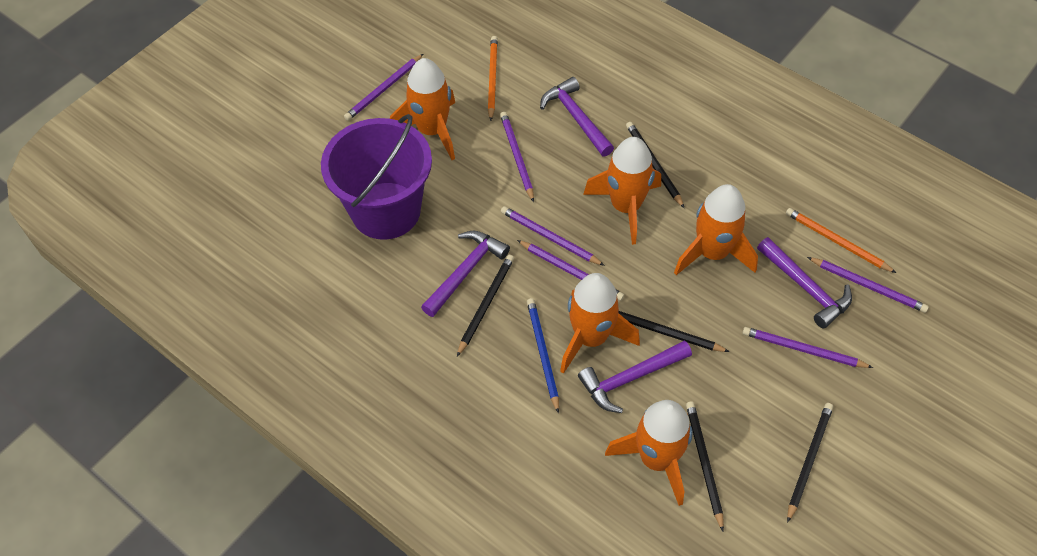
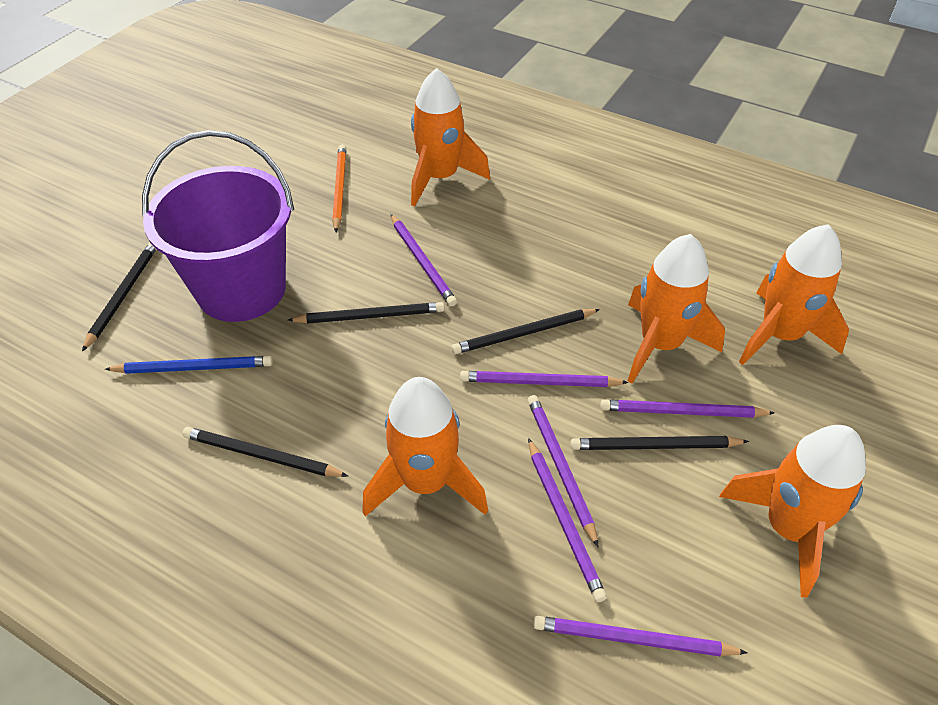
orange pencil: [488,36,498,121] [786,208,896,273] = 2 -> [332,145,346,232] = 1
purple hammer: [421,231,510,317] [540,77,614,157] [578,340,692,413] [757,237,852,328] = 4 -> none = 0

